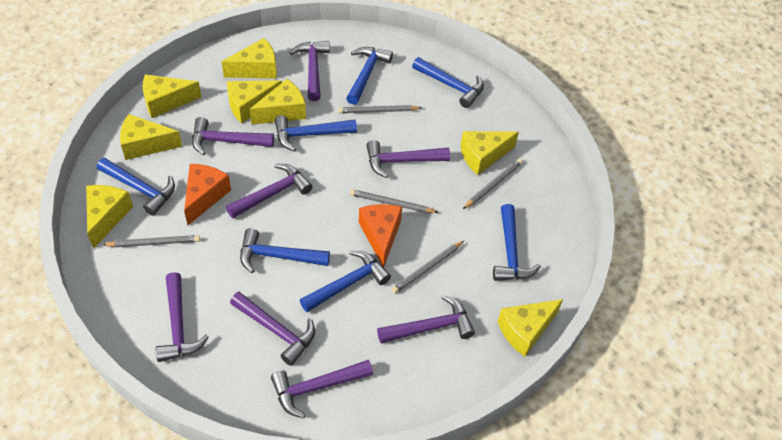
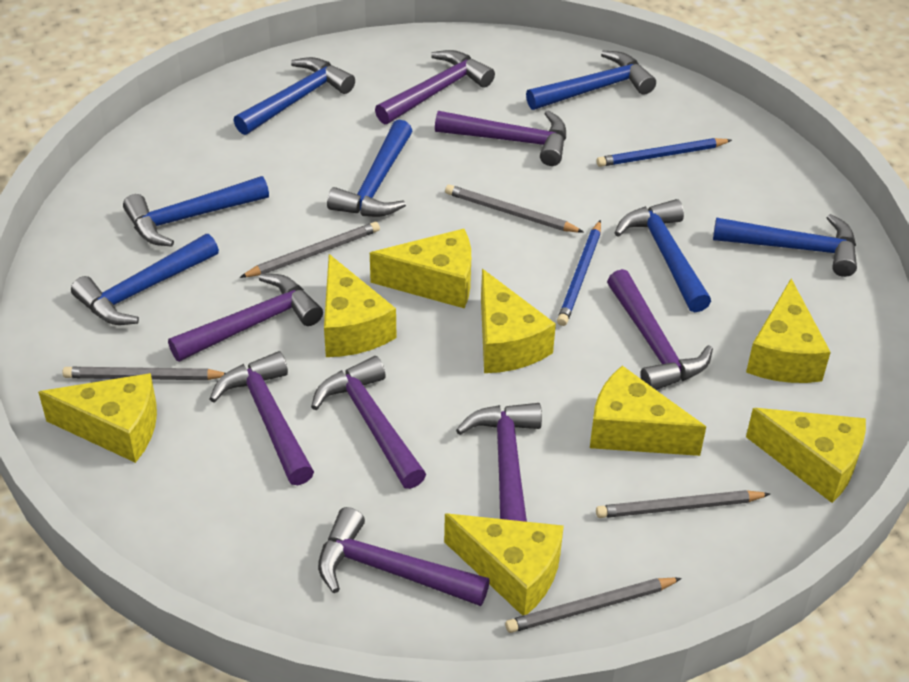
blue pencil: none = 0 -> [557,220,601,326] [597,138,732,167] = 2
orange cheese: [184,164,231,225] [359,204,402,268] = 2 -> none = 0

